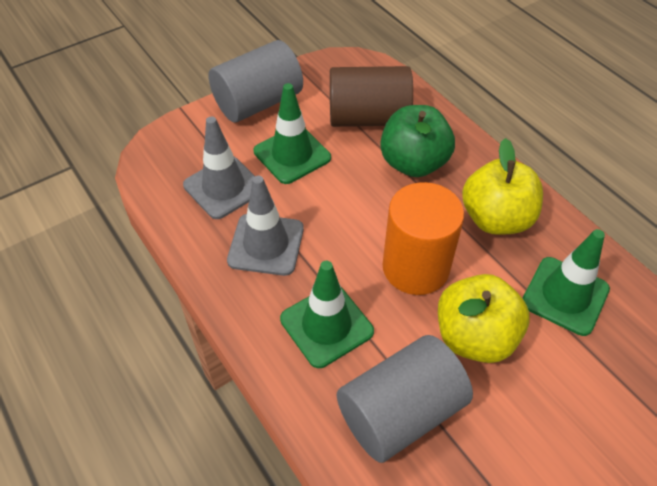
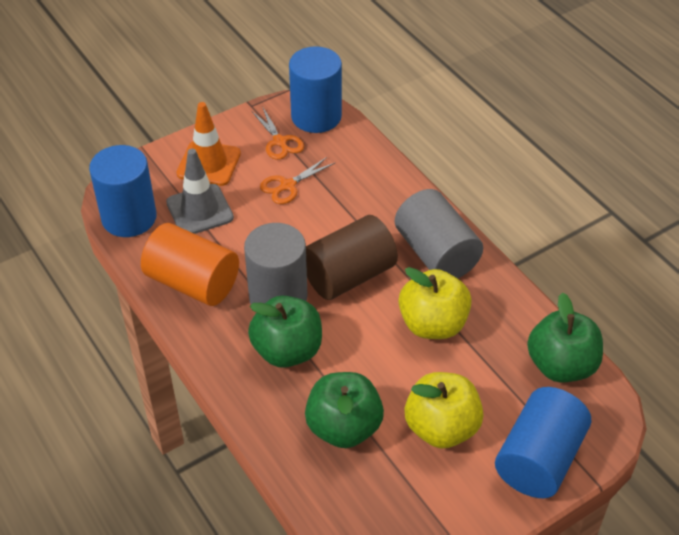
blue cylinder: none = 0 -> [89,145,157,237] [289,46,342,133] [495,387,591,498] = 3
green apple: [380,105,455,177] = 1 -> [248,296,322,368] [305,372,384,448] [527,292,603,382] = 3
green traffic cone: [254,83,331,184] [280,261,374,368] [522,229,610,336] = 3 -> none = 0
grey traffic cone: [183,116,255,219] [227,176,304,276] = 2 -> [166,149,234,234] = 1
orange scissors: none = 0 -> [252,108,304,160] [260,157,335,204] = 2
orange traffic cone: none = 0 -> [176,102,241,186] = 1

